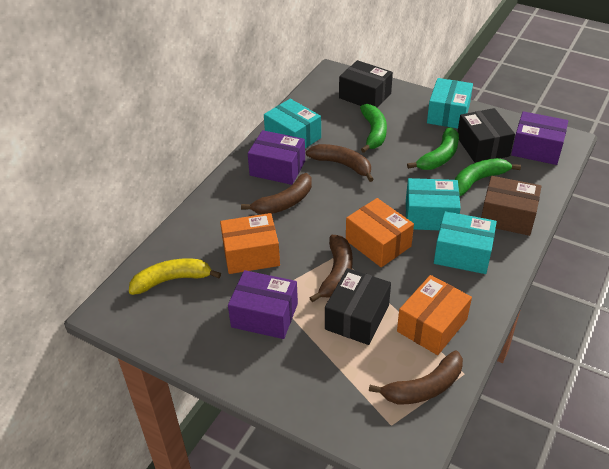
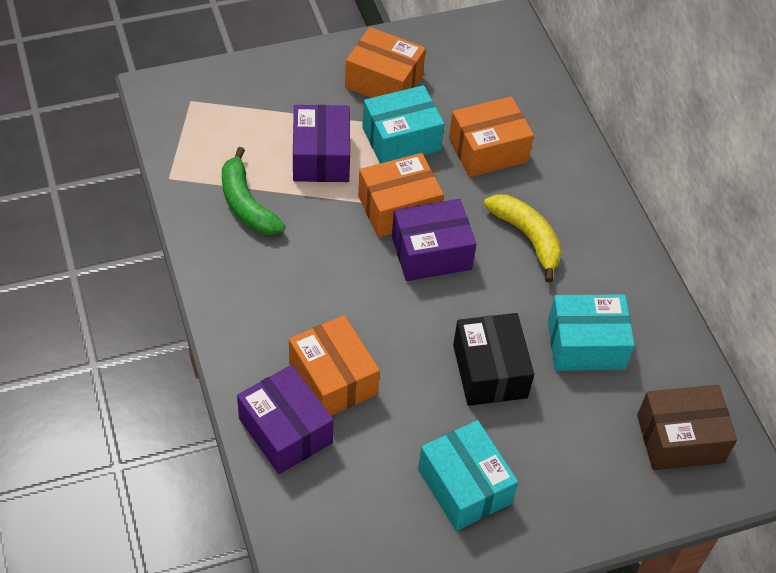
black box: [325,268,391,345] [339,60,393,107] [458,108,515,163] = 3 -> [453,313,534,406] = 1
brown banana: [241,173,312,214] [306,144,374,182] [309,235,353,302] [369,351,463,405] = 4 -> none = 0
green banana: [360,104,387,153] [407,127,459,170] [455,158,521,196] = 3 -> [222,147,285,235] = 1
orange box: [220,213,280,274] [346,198,414,267] [397,275,472,355] = 3 -> [289,315,380,416] [345,27,426,98] [358,153,444,238] [449,96,534,177] = 4
turquoise box: [264,99,321,148] [406,178,461,230] [427,78,473,129] [434,211,497,274] = 4 -> [362,85,444,164] [418,420,518,531] [548,295,635,371] = 3

